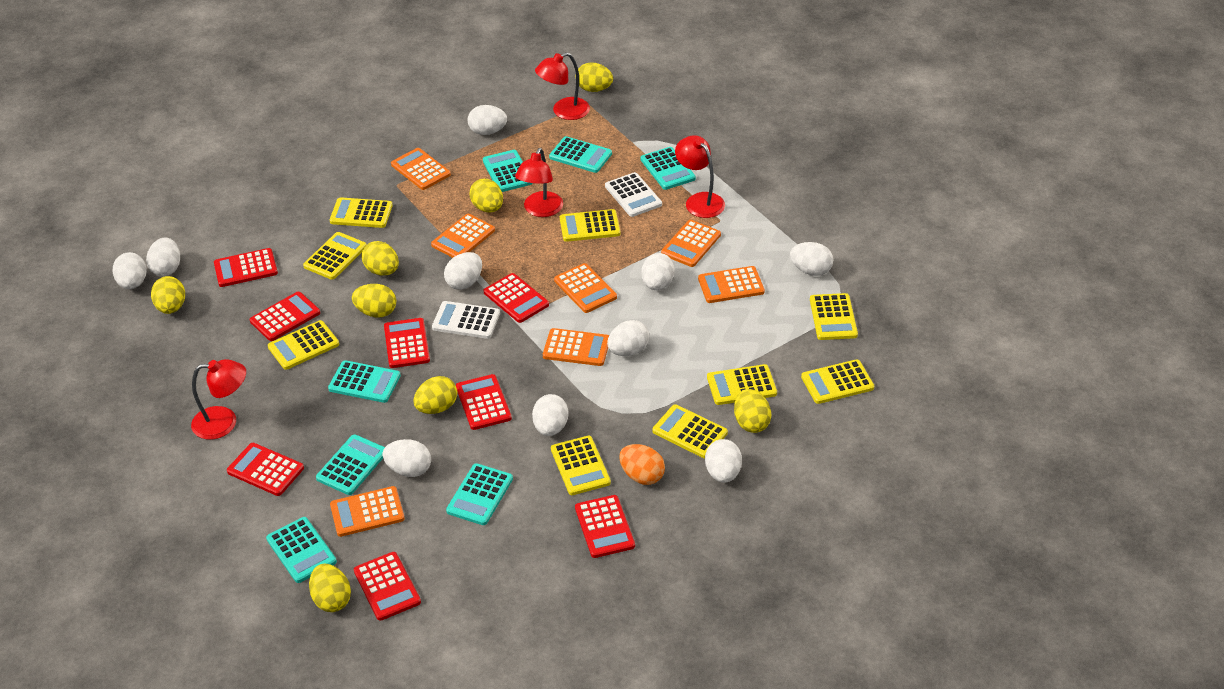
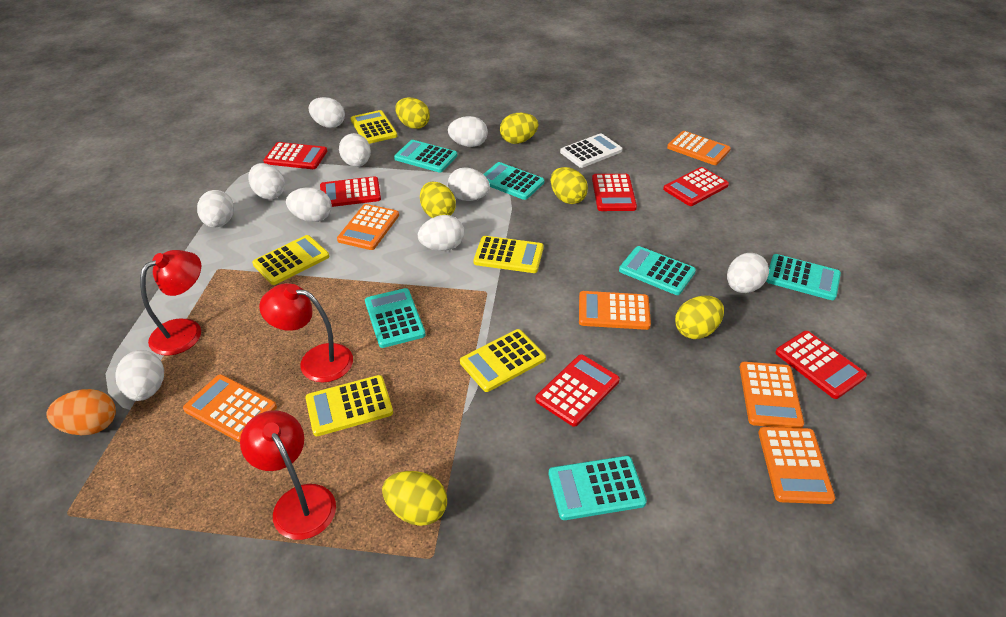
orange calculator: [330,486,405,537] [391,148,451,190] [431,214,495,258] [543,328,609,366] [554,263,617,313] [661,220,721,267] [698,266,765,303] = 7 -> [183,374,277,442] [337,204,399,250] [579,291,651,330] [667,131,731,165] [739,362,804,428] [758,427,836,504] = 6
red calculator: [214,248,278,287] [227,443,304,496] [250,292,320,341] [354,552,421,621] [384,318,430,368] [456,374,512,430] [484,273,549,323] [575,495,635,558] = 8 -> [263,142,327,169] [320,176,381,207] [535,355,620,427] [592,174,637,211] [663,167,729,206] [775,331,867,399] = 6
red lamp: [191,359,246,440] [515,148,563,217] [535,52,590,120] [675,135,725,218] = 4 -> [140,250,201,356] [240,410,336,540] [259,283,353,382] = 3
turquoise calculator: [266,517,337,583] [316,435,385,495] [328,360,401,403] [446,463,513,525] [483,150,533,192] [549,136,612,173] [641,147,696,190] = 7 -> [365,288,426,348] [394,140,457,172] [483,162,544,200] [549,456,647,520] [619,246,696,295] [766,254,841,300] = 6
white calculator: [432,301,500,339] [605,172,662,217] = 2 -> [560,133,623,168] = 1
yellow calculator: [268,320,339,370] [303,232,367,280] [330,197,393,228] [551,436,611,495] [560,209,620,242] [652,404,728,458] [707,364,777,405] [801,359,874,404] [810,293,858,340] = 9 -> [252,235,329,285] [305,375,393,436] [351,110,397,144] [460,329,546,392] [473,236,544,273] = 5
yellow egg: [151,276,185,314] [309,564,351,612] [352,284,396,318] [361,241,399,276] [414,376,457,414] [469,179,503,212] [578,62,613,92] [734,389,771,433] = 8 -> [382,471,447,526] [395,98,430,129] [420,182,456,218] [500,113,538,144] [551,167,588,204] [675,296,724,339] = 6

